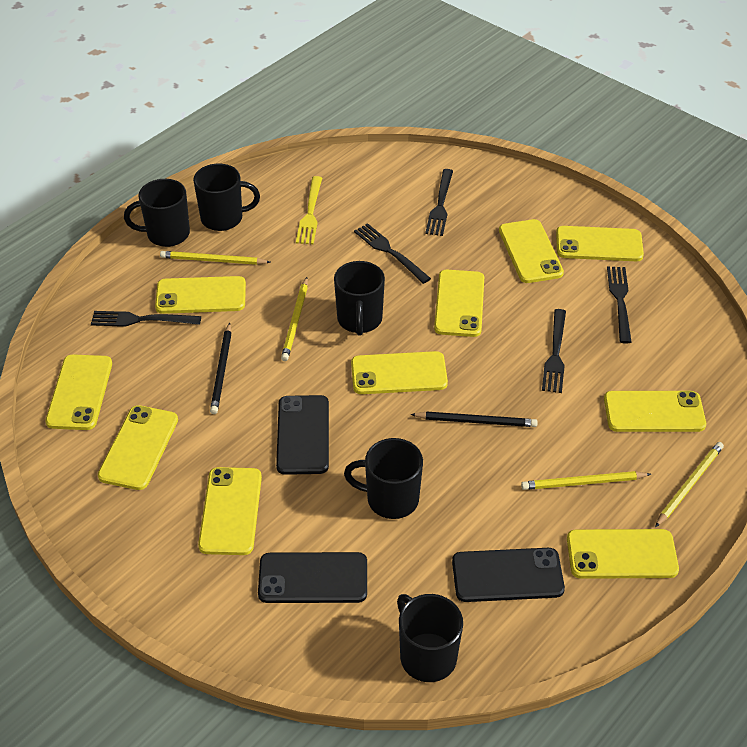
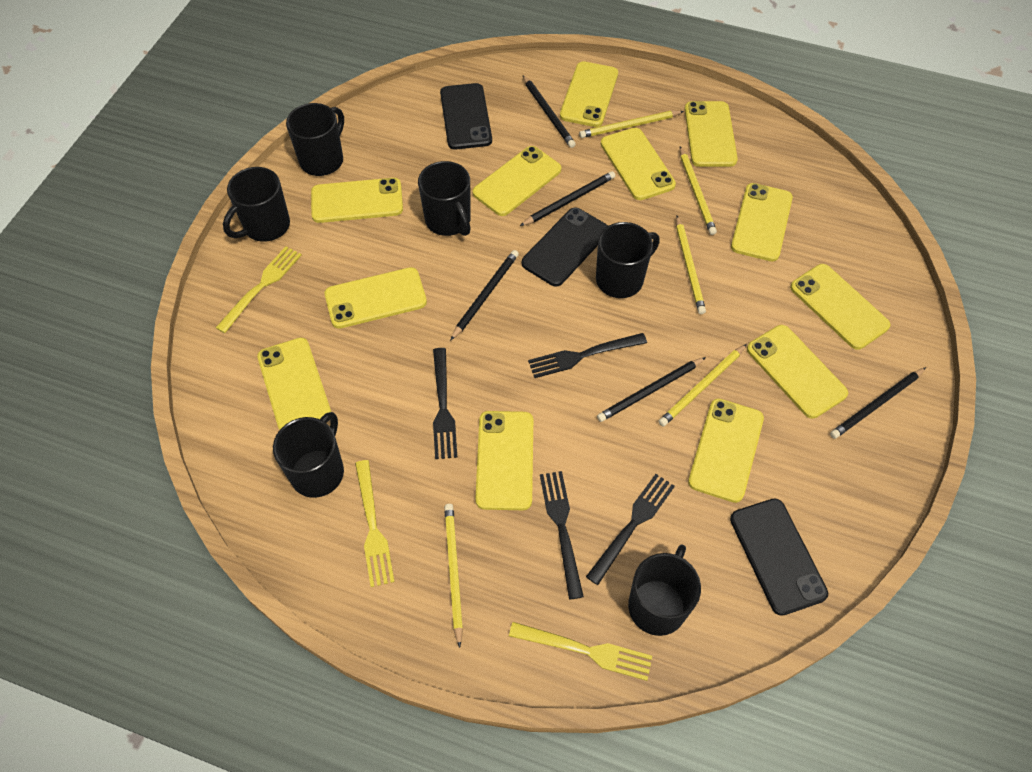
black fork: [91,311,201,327] [354,223,431,284] [425,169,453,236] [542,309,566,393] [607,267,631,344] = 5 -> [433,348,457,459] [528,333,647,378] [540,471,584,600] [586,474,675,585] = 4
black mug: [124,179,190,247] [193,164,260,231] [334,261,385,336] [344,438,423,519] [397,594,463,682] = 5 -> [223,167,290,242] [273,412,344,498] [286,103,344,176] [418,161,471,236] [596,222,660,298] [628,544,701,636] = 6
black pencil: [210,323,232,414] [410,411,538,427] = 2 -> [450,250,519,341] [520,171,615,226] [523,75,576,148] [597,357,706,422] [830,367,926,439] = 5
yellow fork: [296,176,322,244] = 1 -> [216,246,302,333] [355,460,395,587] [509,622,652,681] = 3
yellow pencil: [160,251,270,265] [281,277,308,361] [521,471,651,490] [655,442,724,527] = 4 -> [444,504,463,648] [579,111,684,138] [658,344,747,427] [676,216,706,314] [680,147,717,235] = 5
yellow phone: [45,355,112,430] [98,405,178,490] [155,276,246,314] [198,467,262,555] [351,351,448,394] [434,270,484,337] [499,219,564,283] [556,226,644,261] [567,529,679,579] [604,391,706,432] = 10 -> [257,338,331,430] [311,178,403,223] [325,267,427,329] [473,146,561,216] [475,411,533,510] [560,61,618,127] [601,128,676,200] [685,101,738,167] [688,399,764,503] [731,183,793,261] [747,325,848,419] [790,264,891,350] = 12

